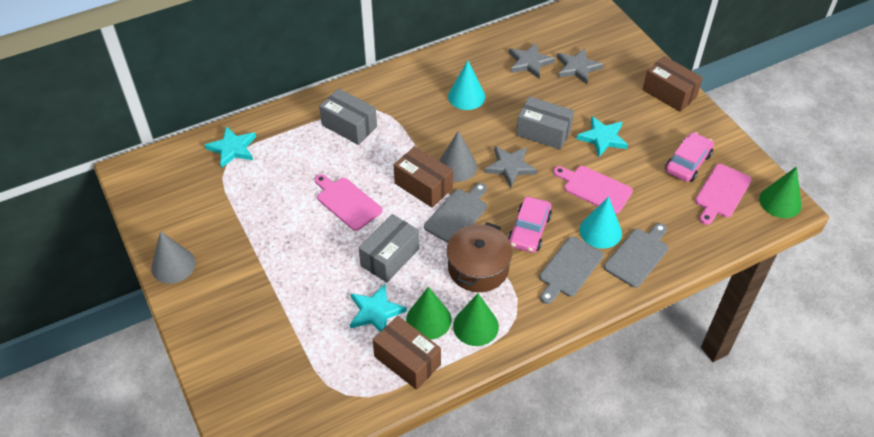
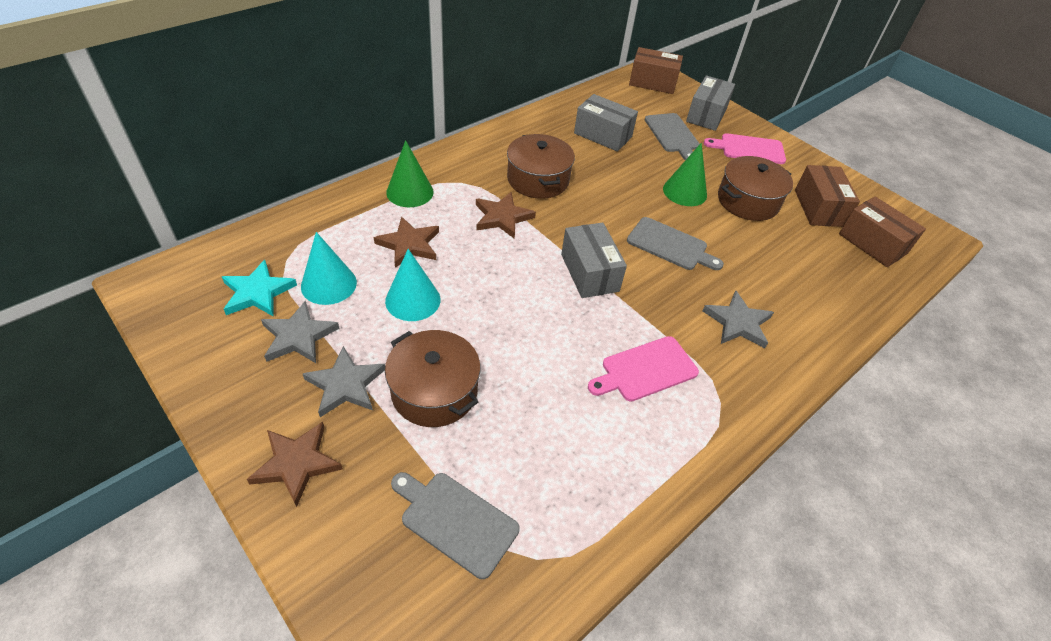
brown pot: [447,222,513,292] = 1 -> [385,330,481,427] [507,134,575,199] [718,156,793,221] = 3
brown star: none = 0 -> [247,422,343,507] [374,217,439,268] [476,192,536,239] = 3
green cone: [406,287,452,340] [453,294,499,346] [759,167,802,218] = 3 -> [386,140,434,207] [663,143,707,206] = 2
grey cone: [151,231,195,284] [439,131,477,182] = 2 -> none = 0
pink car: [508,197,552,253] [665,132,714,182] = 2 -> none = 0
pink cutting board: [315,174,382,231] [553,166,633,214] [695,164,752,225] = 3 -> [588,336,699,401] [704,133,786,164] = 2
turquoise star: [205,126,256,168] [350,284,407,332] [576,116,628,157] = 3 -> [222,260,297,317] = 1

